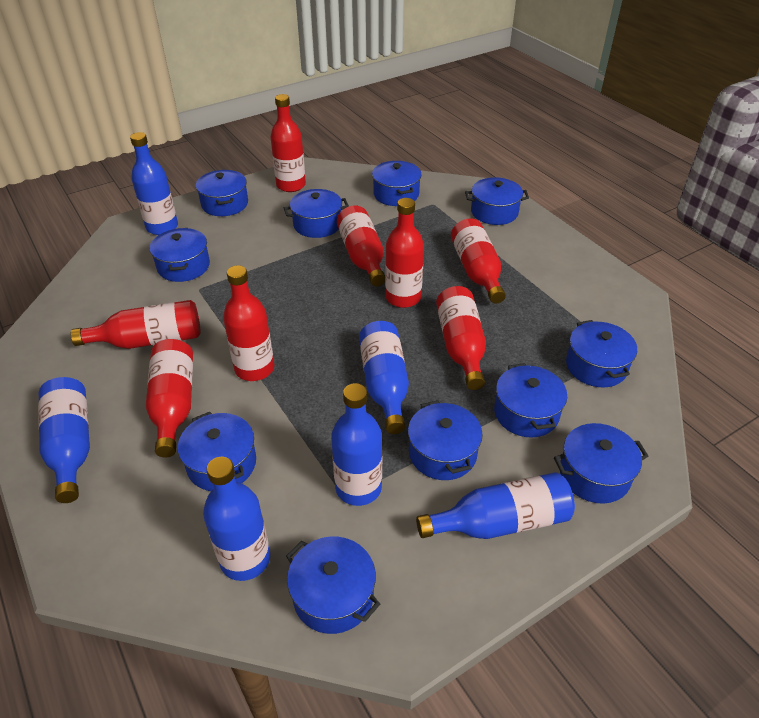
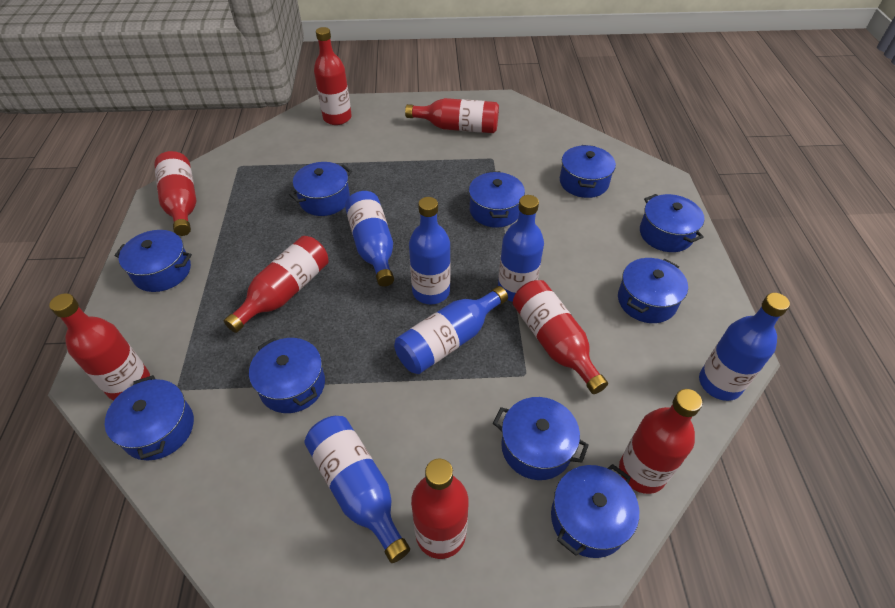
blue pot: [150,228,210,282] [178,412,256,491] [196,170,248,216] [284,189,349,238] [286,537,380,634] [372,161,421,206] [408,400,483,480] [465,177,529,225] [494,363,567,438] [554,423,648,504] [566,320,637,387] = 11 -> [105,375,194,460] [114,230,192,292] [249,338,325,413] [289,162,352,216] [469,171,525,228] [493,397,589,480] [551,464,639,558] [560,145,616,198] [618,258,688,323] [640,194,704,252] = 10

